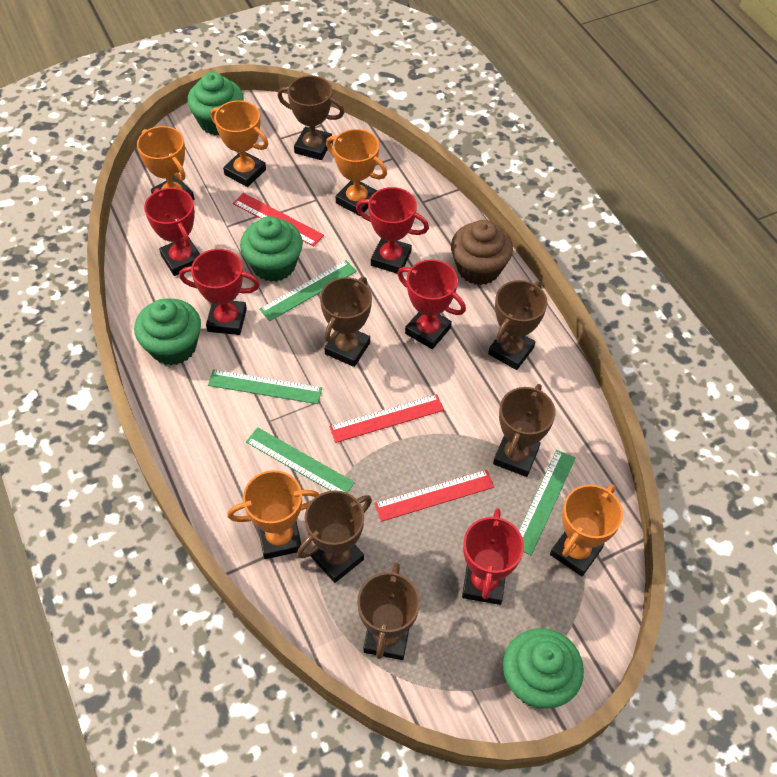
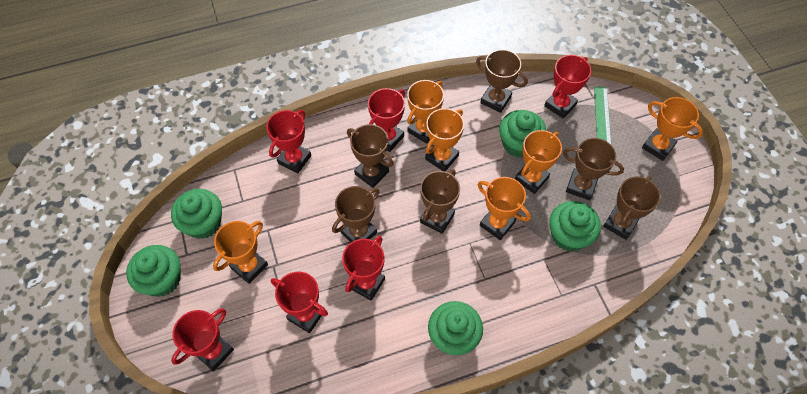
brown cupcake: [451,220,513,285] = 1 -> none = 0
green cupcake: [134,298,201,365] [187,72,244,135] [240,216,303,282] [503,628,584,709] = 4 -> [126,245,181,297] [171,189,222,239] [428,301,483,355] [499,110,546,158] [549,201,601,252] = 5
green ruler: [208,369,322,404] [246,427,355,493] [259,260,357,321] [519,450,576,555] = 4 -> [594,86,611,144] = 1
orange trophy: [137,126,194,200] [210,100,268,187] [227,470,319,559] [326,129,387,216] [550,484,623,576] = 5 -> [213,221,268,284] [407,80,444,144] [425,108,464,171] [478,177,531,240] [515,130,562,194] [642,97,703,161] = 6
red ruler: [233,193,324,246] [329,394,444,443] [374,470,494,522] = 3 -> none = 0
red trophy: [144,188,200,276] [179,249,260,335] [356,187,429,273] [397,259,466,349] [462,508,524,605] = 5 -> [171,308,234,371] [266,110,311,174] [271,272,328,333] [342,236,385,301] [368,88,405,152] [544,55,591,119] = 6

